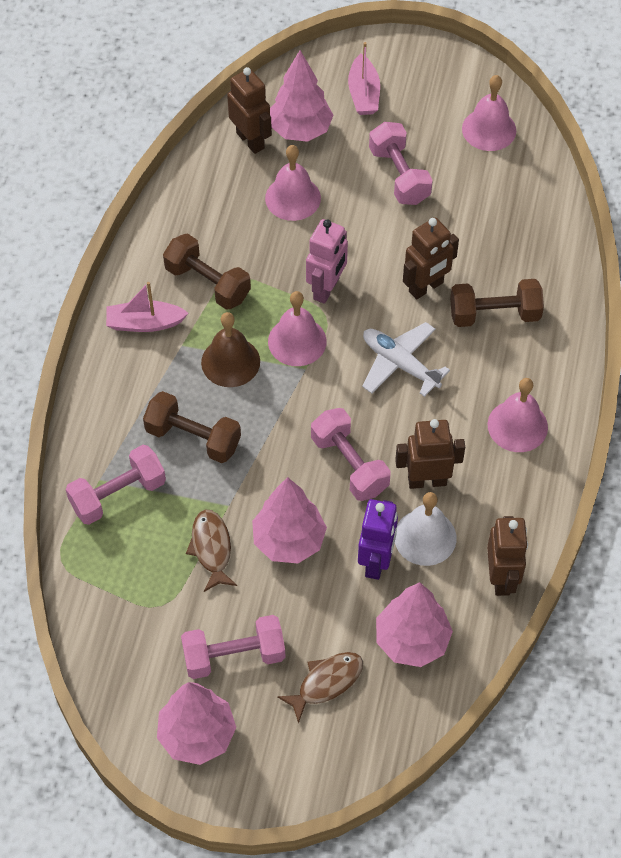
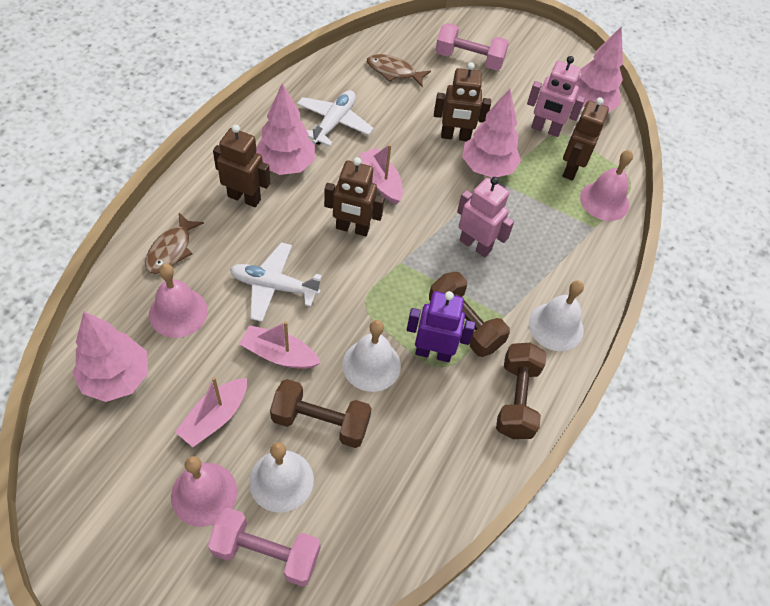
brown bell: [201,312,260,387] = 1 -> none = 0
pink bell: [265,145,321,221] [268,291,327,366] [462,75,516,151] [487,378,548,452] = 4 -> [149,264,208,338] [171,456,237,527] [580,150,633,221] = 3
pink boat: [106,282,188,332] [348,42,380,115] = 2 -> [175,377,247,447] [239,321,321,369] [359,144,403,205] = 3
pink dumbbell: [66,445,166,525] [181,615,285,679] [311,408,391,501] [369,122,433,205] = 4 -> [208,508,321,587] [435,23,509,70] = 2
pink robot: [306,219,348,304] = 1 -> [457,177,514,257] [527,56,585,137] = 2
white bell: [395,492,457,566] = 1 -> [249,442,314,512] [342,320,401,392] [529,280,584,351] = 3
white plane: [362,322,450,397] = 1 -> [230,242,322,322] [297,90,374,147] = 2

